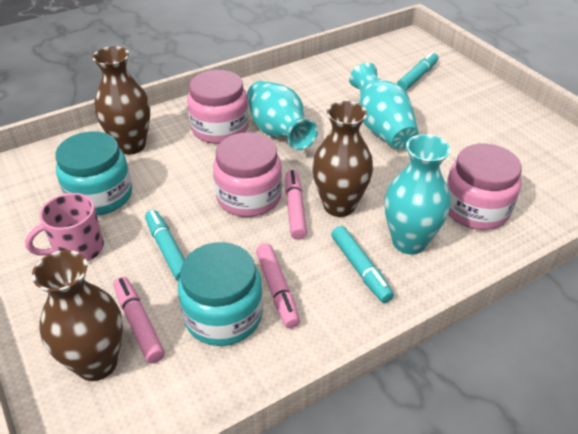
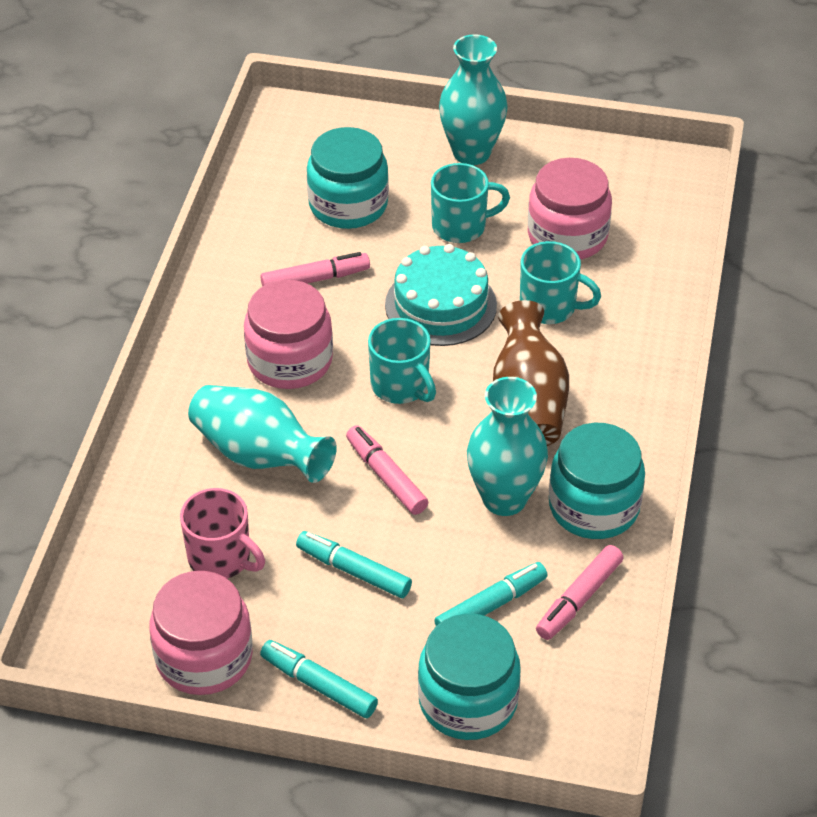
brown vase: [32,250,123,381] [92,46,150,155] [312,101,373,217] = 3 -> [493,300,569,446] = 1
turquoise cake: none = 0 -> [385,244,497,346] = 1
turquoise jar: [55,131,132,216] [178,242,263,346] = 2 -> [307,127,389,229] [418,614,521,740] [549,423,645,539] = 3
turquoise mug: none = 0 -> [368,318,436,404] [431,163,510,243] [520,241,601,324] = 3

